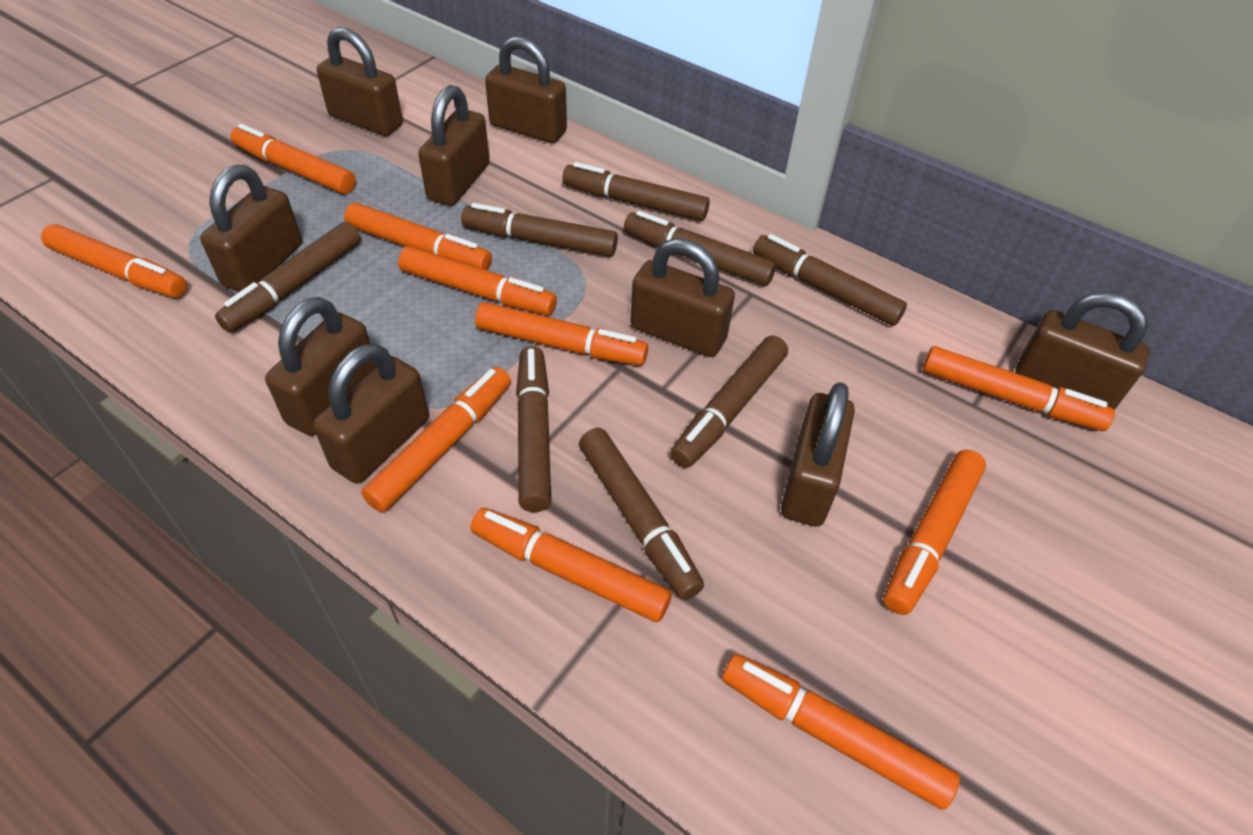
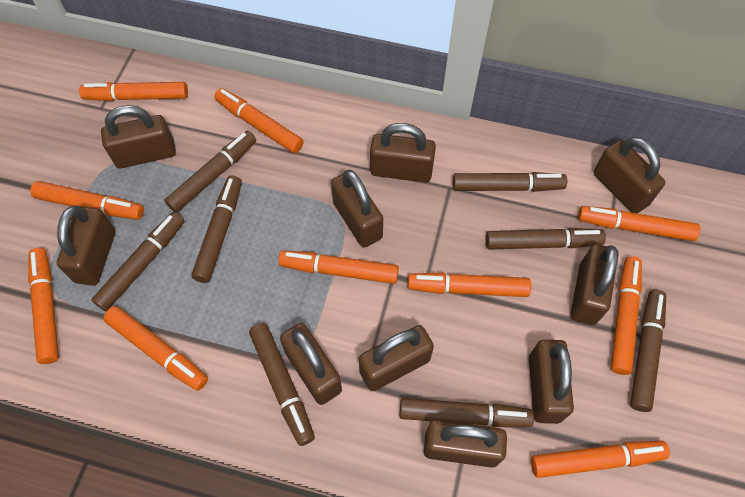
brown padlock: [200,165,302,292] [265,297,376,436] [313,343,429,483] [317,27,403,136] [418,85,490,206] [485,36,567,143] [630,238,735,357] [781,382,855,527] [1016,292,1150,410] = 9 -> [57,206,116,286] [101,105,176,168] [280,323,342,405] [331,170,383,248] [359,325,434,391] [370,123,436,183] [424,420,507,468] [529,340,574,424] [571,244,618,325] [594,137,665,213] = 10

